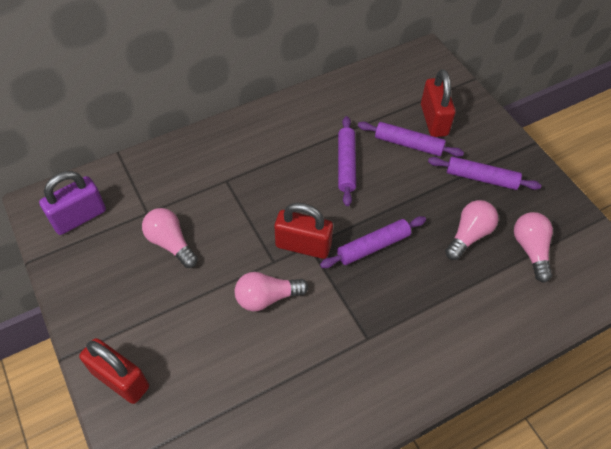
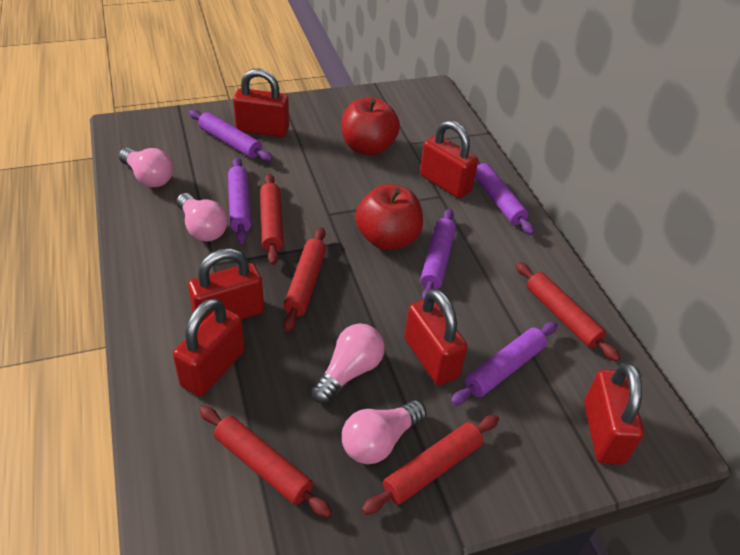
purple padlock: [39,171,106,235] = 1 -> none = 0
purple rolling pin: [320,216,426,268] [338,116,356,206] [358,122,464,157] [428,156,541,190] = 4 -> [189,110,273,162] [228,158,251,244] [420,208,456,299] [451,321,558,406] [475,160,535,235] = 5
red apple: none = 0 -> [341,97,400,156] [355,184,423,250] = 2
red padlock: [79,338,149,404] [274,203,333,259] [421,69,456,137] = 3 -> [173,298,245,396] [188,248,264,323] [233,68,289,137] [405,289,468,385] [420,120,478,198] [584,362,644,465] = 6
red rolling pin: none = 0 -> [199,406,332,518] [260,174,284,265] [283,227,326,332] [362,415,499,515] [516,262,620,362] = 5

